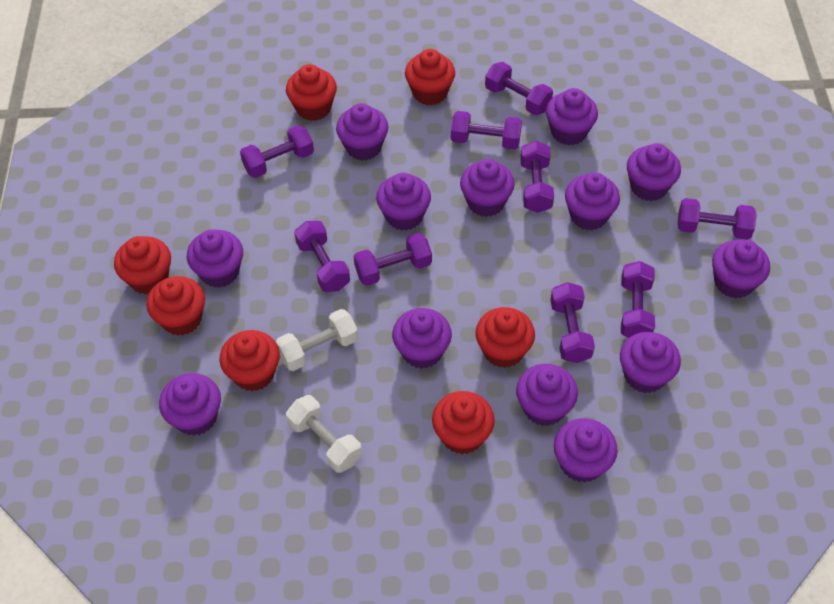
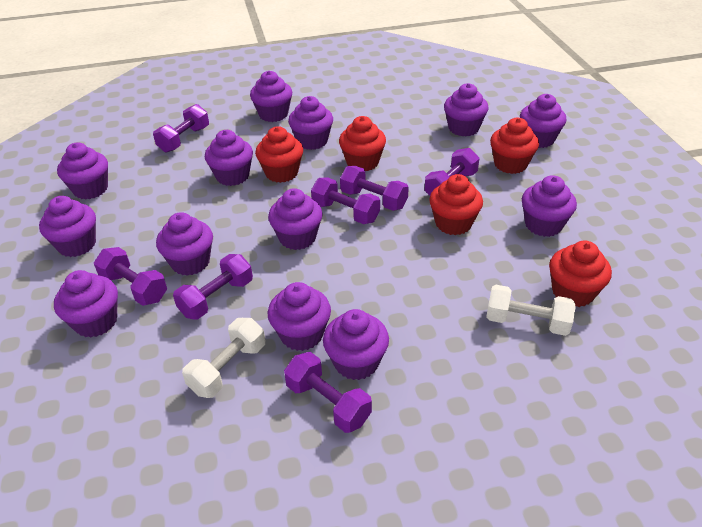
purple dumbbell: [240,125,314,178] [294,221,350,292] [354,233,432,286] [451,111,522,150] [485,62,553,115] [520,141,554,213] [550,282,595,363] [621,261,655,338] [677,198,757,240] = 9 -> [94,247,167,306] [153,104,209,153] [173,254,253,319] [284,352,372,433] [311,177,380,224] [340,166,409,211] [425,148,480,196] = 7
red cupcake: [114,236,171,295] [146,276,205,336] [219,330,280,391] [286,64,337,121] [405,49,455,105] [432,391,495,454] [475,307,535,368] = 7 -> [255,126,303,183] [339,116,386,171] [429,174,483,235] [490,118,539,174] [549,240,612,307] = 5

